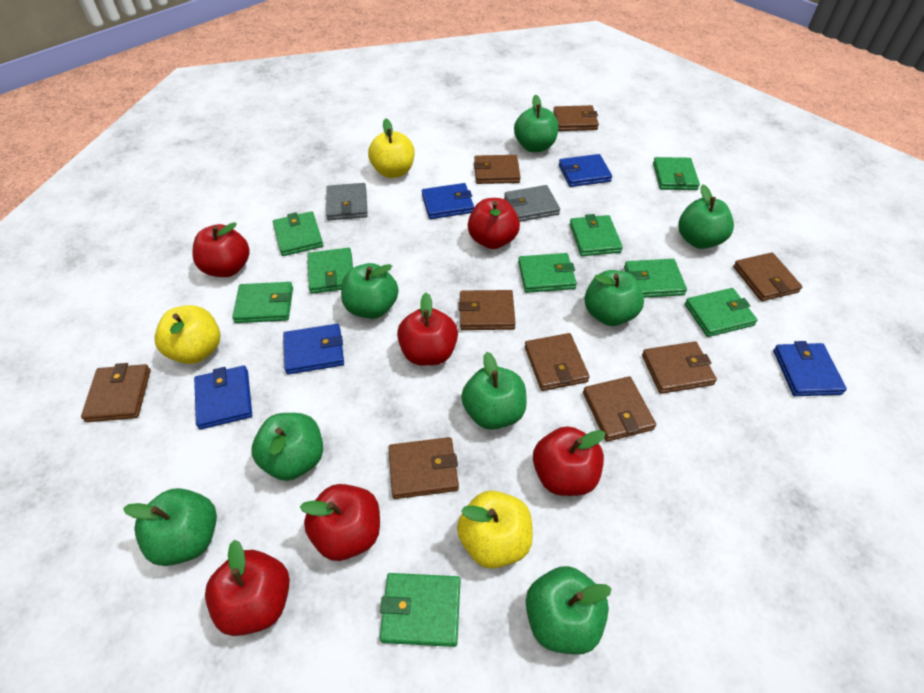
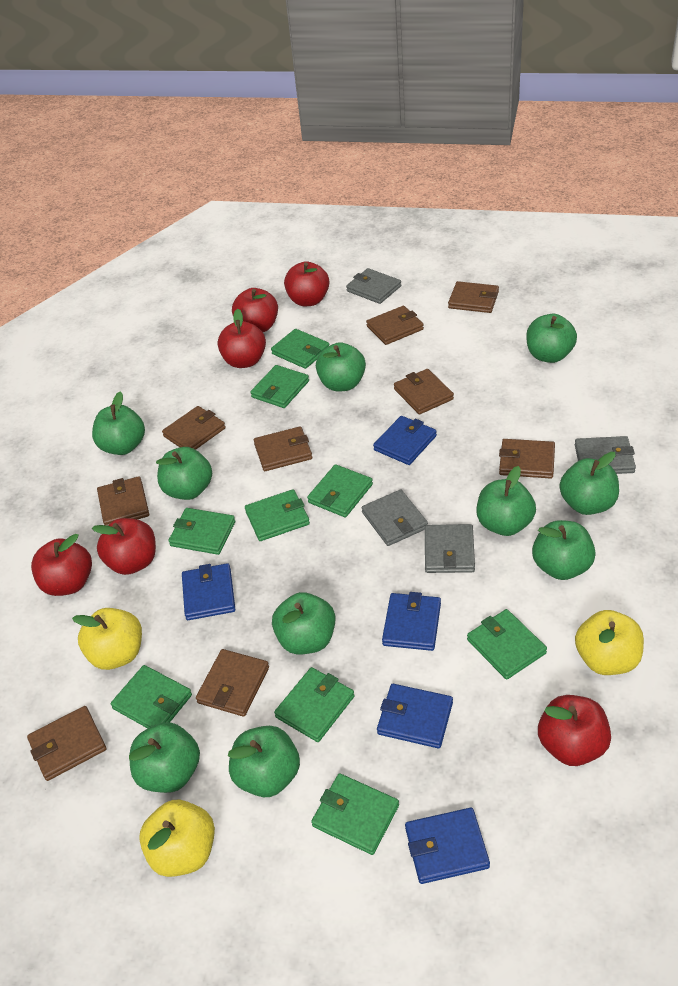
green apple: [123,488,217,566] [251,413,323,481] [341,263,399,319] [461,352,527,430] [514,95,559,152] [526,566,612,655] [584,270,644,326] [679,185,734,249] = 8 -> [92,392,145,455] [129,722,200,793] [156,447,212,500] [228,726,300,797] [272,592,336,654] [316,342,366,391] [477,466,536,536] [526,314,577,363] [532,520,596,580] [559,452,619,515] = 10
grey wallet: [326,183,368,220] [504,185,560,222] = 2 -> [346,268,401,304] [362,489,428,546] [425,524,475,573] [575,436,636,474] = 4

